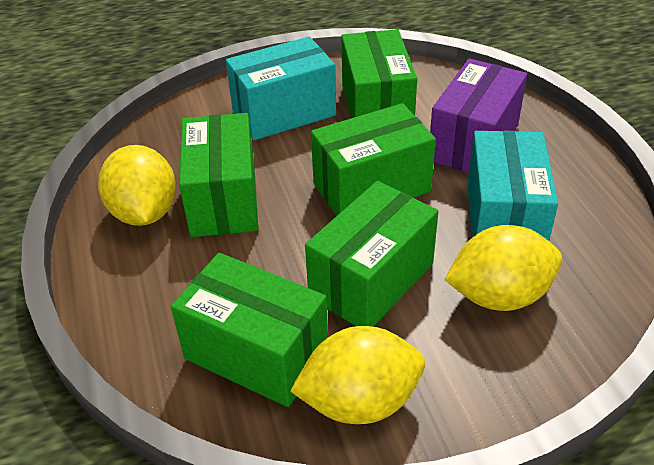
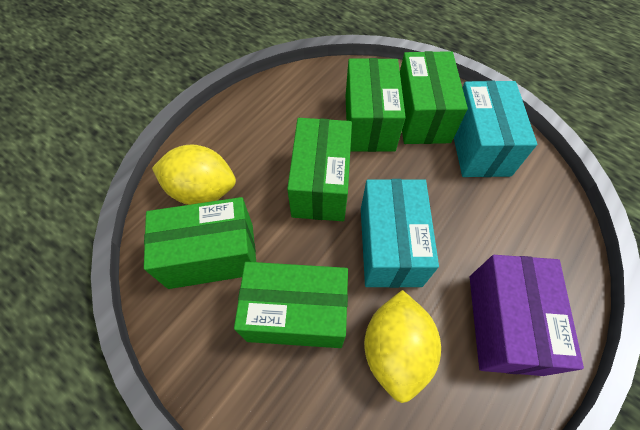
yellow lemon: [98,145,176,226] [290,326,425,424] [445,225,562,311] = 3 -> [152,144,236,205] [364,290,441,403] = 2

